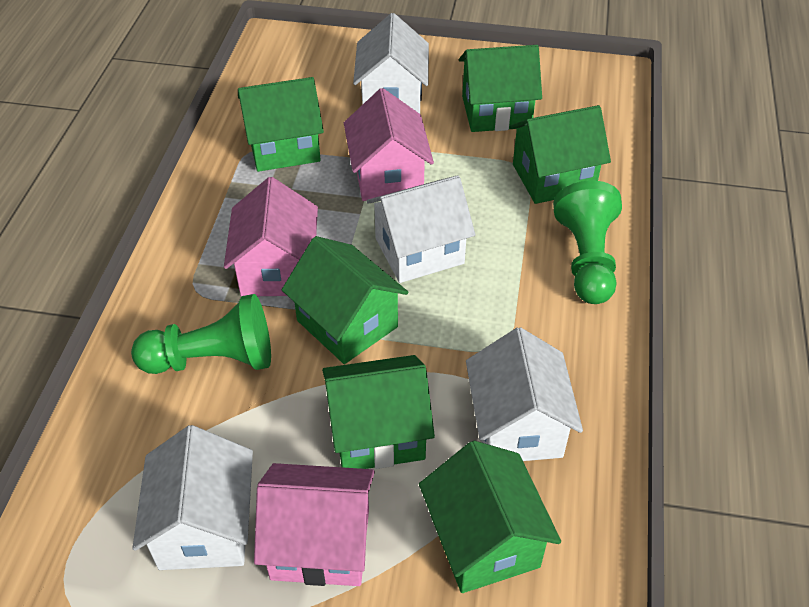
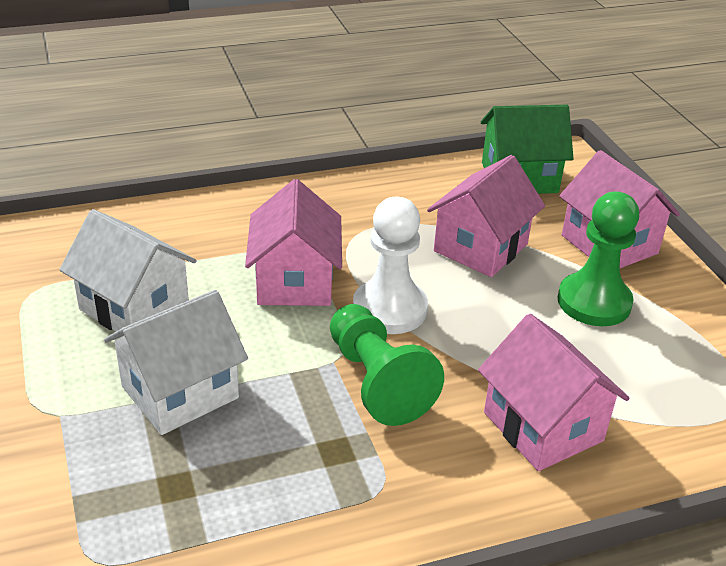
green house: [238,77,324,172] [282,236,408,364] [322,355,435,469] [419,441,561,593] [459,45,542,132] [509,105,611,204] = 6 -> [481,105,574,194] = 1
pink house: [224,177,318,297] [254,463,375,586] [344,88,434,201] = 3 -> [245,179,342,306] [427,155,545,277] [478,314,630,471] [559,150,680,268] = 4
white house: [132,425,253,570] [353,13,429,114] [367,175,475,283] [466,327,583,461] = 4 -> [59,209,196,332] [104,290,248,435] = 2
white pawn: none = 0 -> [353,197,428,334] = 1

